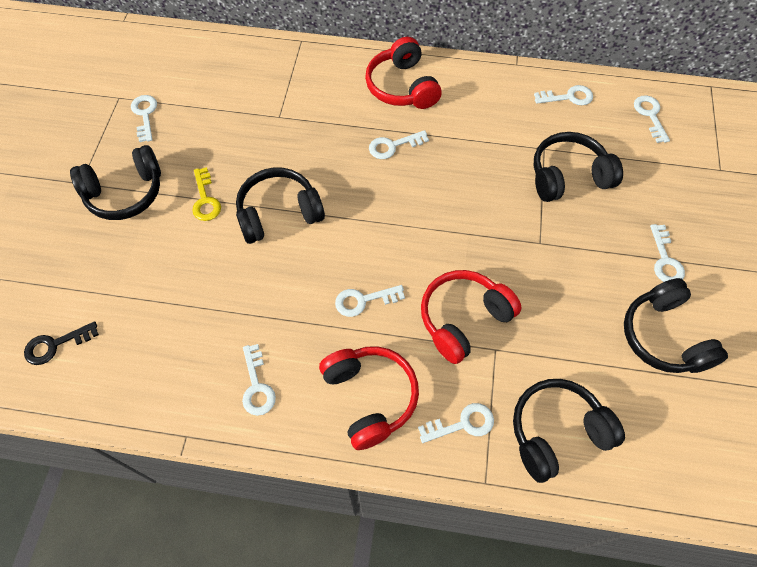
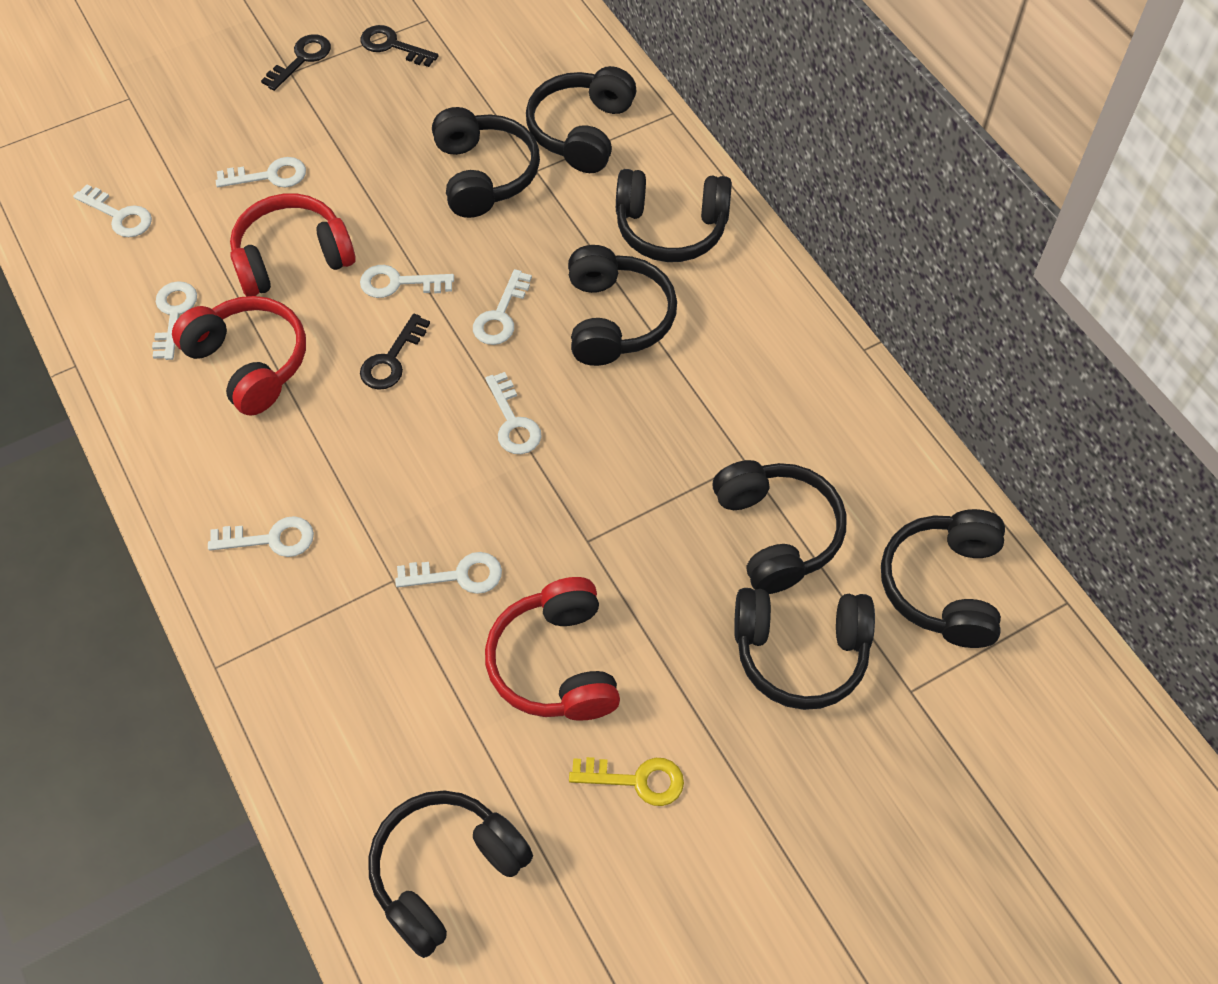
black headphones: [70,145,161,220] [236,167,325,244] [513,379,625,483] [534,132,623,202] [624,278,728,373] = 5 -> [368,790,533,958] [432,107,540,218] [526,66,637,173] [568,245,677,366] [616,169,732,262] [712,460,846,594] [734,588,875,710] [881,509,1005,648] = 8
black key: [24,321,99,365] = 1 -> [261,34,331,91] [360,25,439,67] [360,313,430,390] = 3

